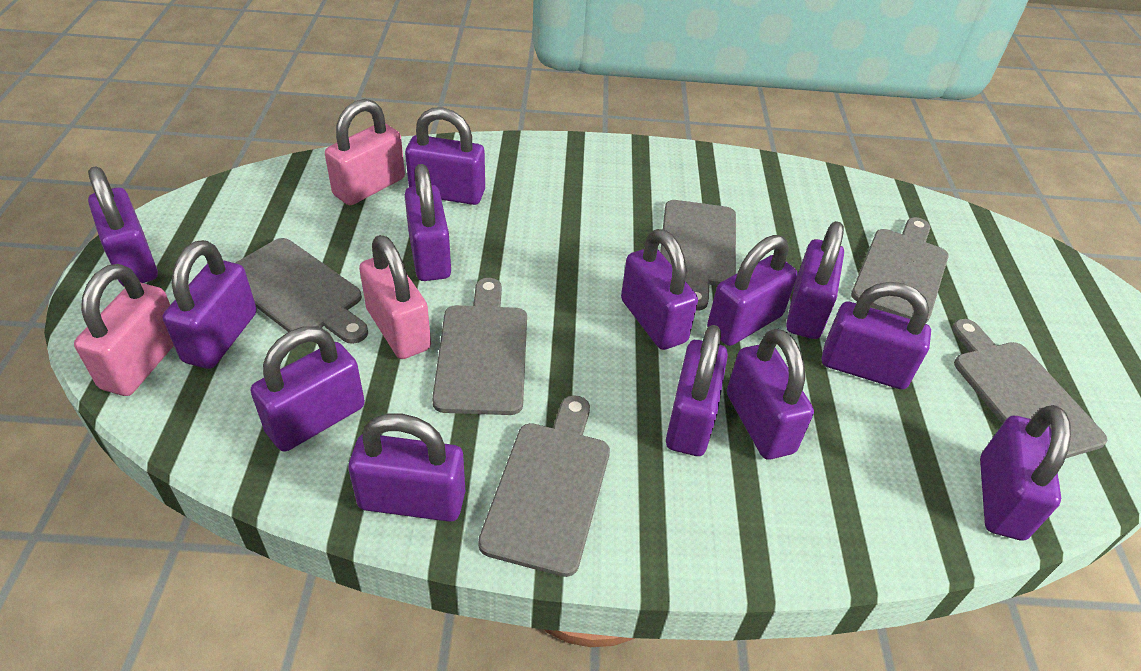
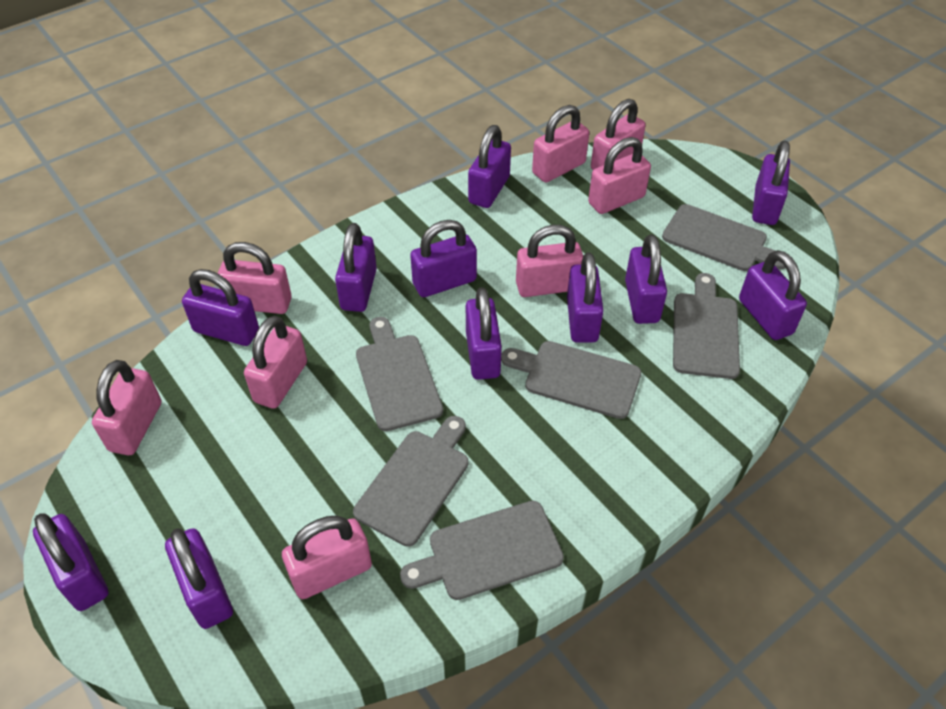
pink padlock: [74,264,174,396] [325,99,405,205] [359,235,431,359] = 3 -> [92,360,161,455] [218,242,292,314] [244,316,307,409] [282,516,372,599] [516,225,583,297] [532,105,589,183] [588,137,651,214] [591,99,646,170] = 8
purple padlock: [88,166,158,286] [163,240,257,369] [251,326,365,452] [348,413,465,522] [405,107,485,205] [405,164,451,281] [621,229,698,350] [666,325,728,456] [707,235,798,346] [727,328,814,460] [786,221,844,339] [822,282,931,390] [980,405,1071,540] = 13 -> [33,513,109,611] [165,528,233,629] [182,269,259,346] [335,223,377,312] [410,220,477,297] [466,287,502,380] [468,125,511,208] [567,253,604,343] [625,234,667,324] [739,250,807,340] [752,141,790,225] = 11

